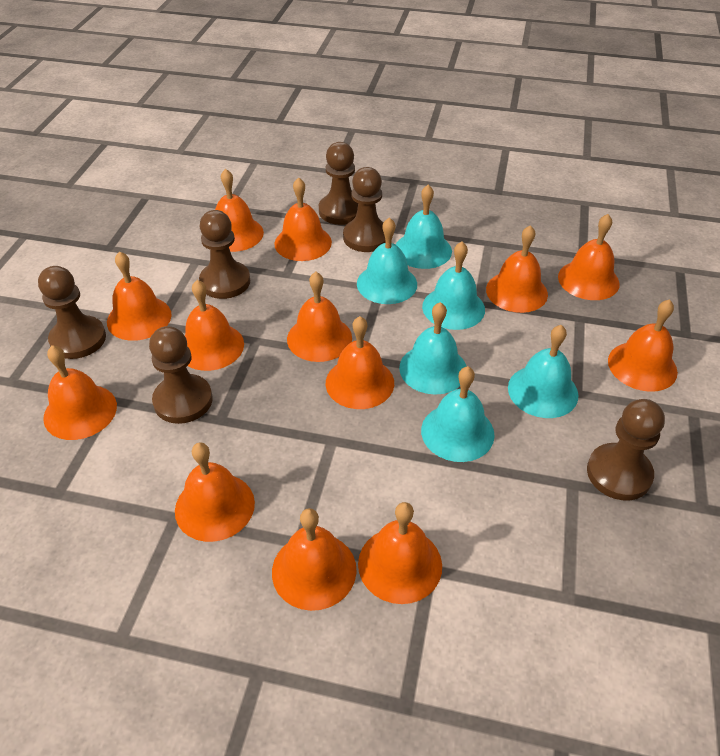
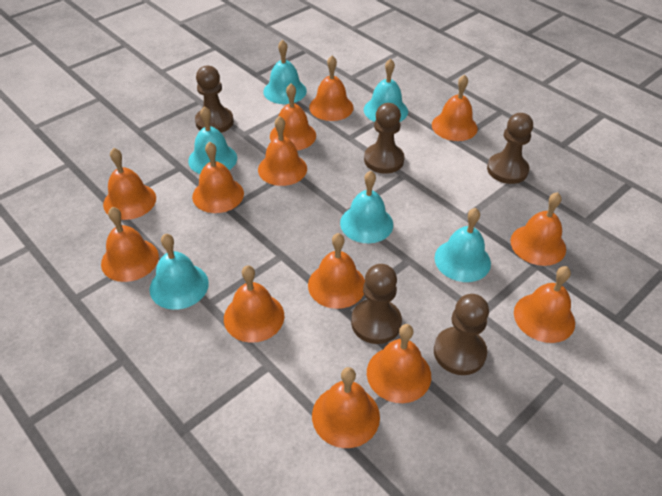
brown pawn: [38,266,106,359] [149,326,213,424] [199,210,250,299] [319,142,358,225] [343,167,385,252] [587,399,665,500] = 6 -> [195,66,234,133] [351,264,402,344] [364,103,405,174] [434,294,489,375] [487,113,533,184] = 5

